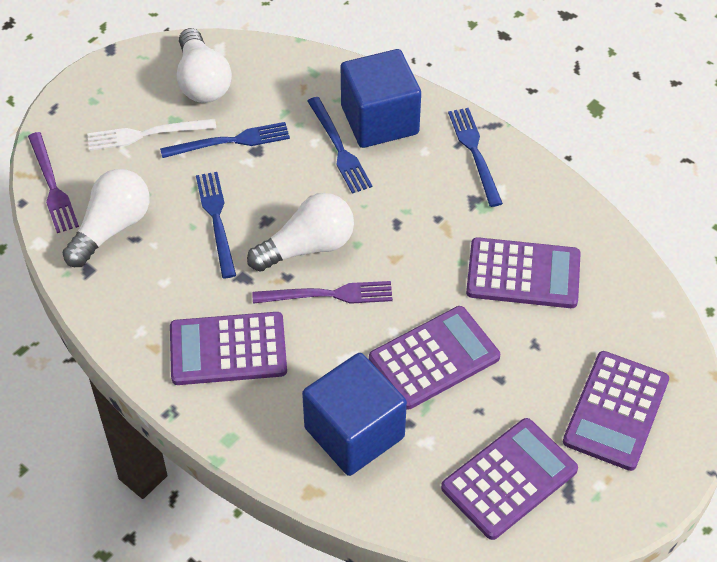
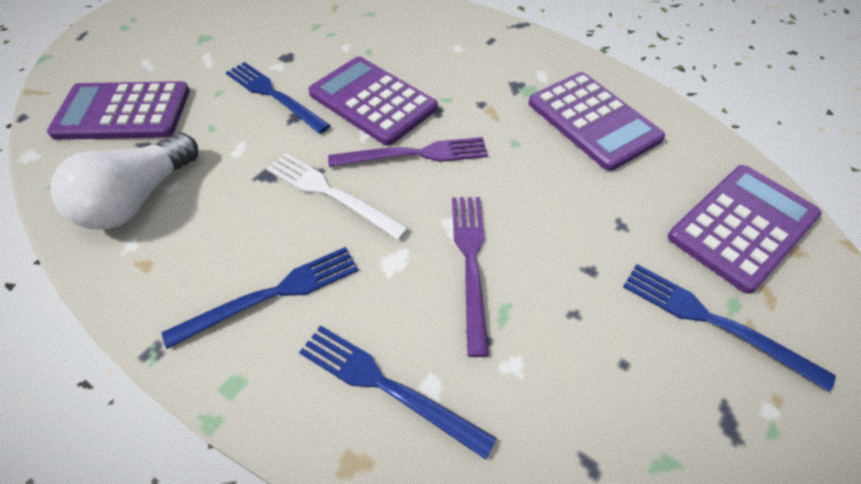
blue cube: [302,353,407,476] [341,49,421,148] = 2 -> none = 0
purple calculator: [170,312,287,385] [369,306,500,409] [441,418,578,540] [466,237,581,308] [563,351,669,471] = 5 -> [47,81,190,140] [308,56,438,146] [529,72,665,171] [668,165,822,294] = 4
white light bulb: [62,169,150,267] [177,28,232,103] [247,193,354,272] = 3 -> [50,133,198,230] = 1

